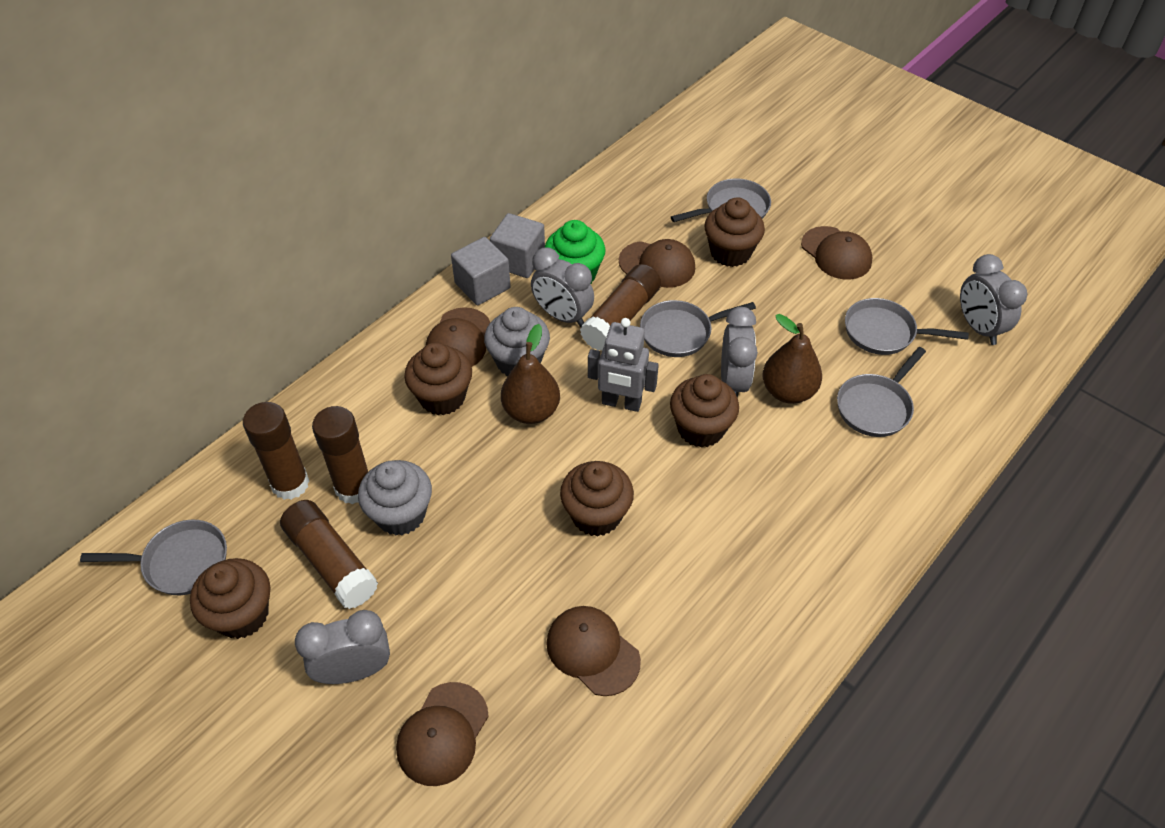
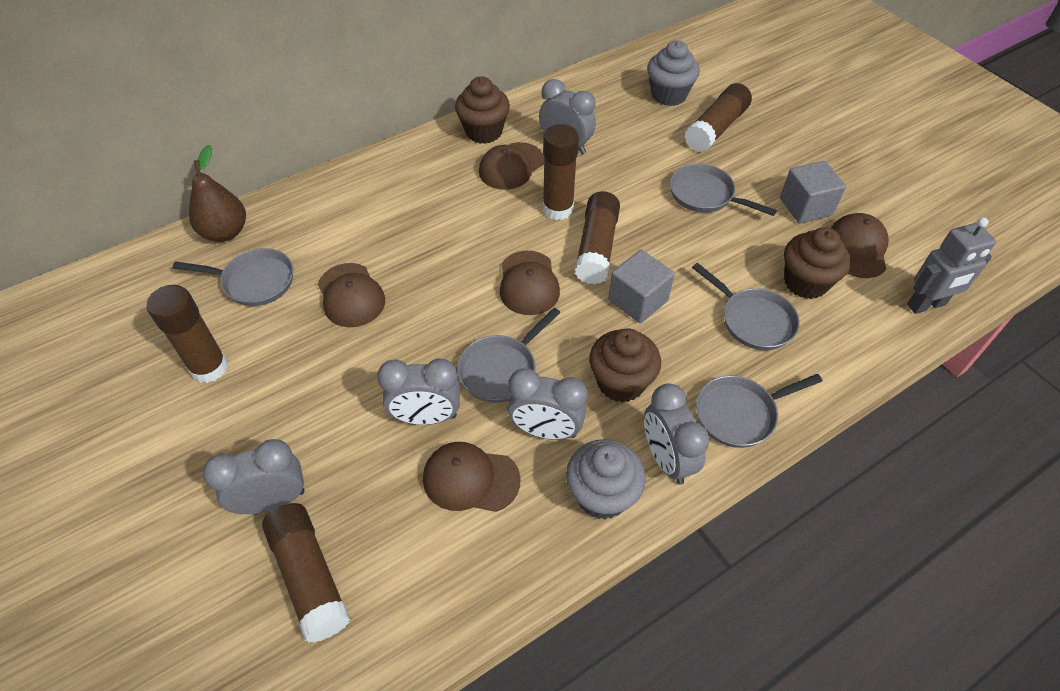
brown cupcake: [190,558,270,639] [404,343,472,415] [560,461,634,537] [670,374,739,448] [704,197,765,267] = 5 -> [455,77,510,144] [589,328,661,403] [784,227,851,299] = 3
brown glue stick: [243,402,309,500] [280,500,378,609] [312,406,368,504] [580,264,661,351] = 4 -> [147,285,228,383] [262,503,350,643] [543,124,579,220] [575,191,620,284] [684,83,752,152] = 5
brown pear: [501,324,560,424] [762,314,822,404] = 2 -> [189,145,246,242] = 1
green cupcake: [545,220,605,284] = 1 -> none = 0
grey clock: [295,610,390,684] [531,248,594,327] [721,307,758,398] [960,254,1027,345] = 4 -> [203,439,305,514] [377,358,460,425] [507,368,588,440] [539,79,596,154] [644,383,710,485] = 5

